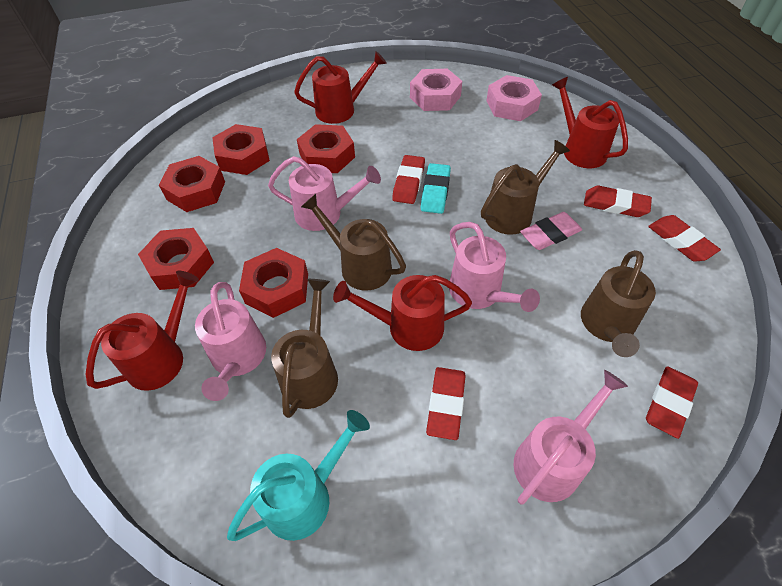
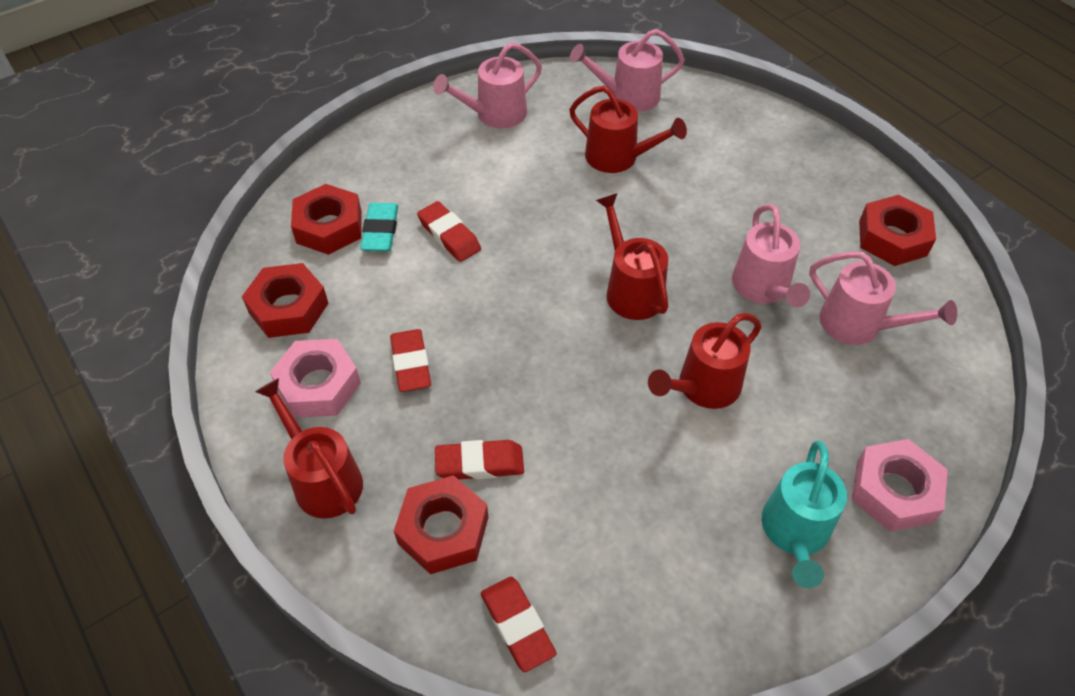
brown watering can: [271,279,338,418] [301,194,406,291] [481,140,570,235] [581,250,656,357] = 4 -> none = 0
pink eraser: [520,212,582,250] = 1 -> none = 0
red eraser: [392,155,425,204] [426,367,466,440] [584,186,652,217] [646,366,698,439] [648,215,721,261] = 5 -> [390,329,431,392] [417,201,481,262] [435,440,524,480] [481,577,557,672] = 4
red nut: [138,228,214,290] [159,156,225,212] [212,124,270,175] [239,248,308,318] [297,124,355,173] = 5 -> [242,263,328,338] [291,184,362,255] [394,475,488,574] [859,195,936,266] = 4

